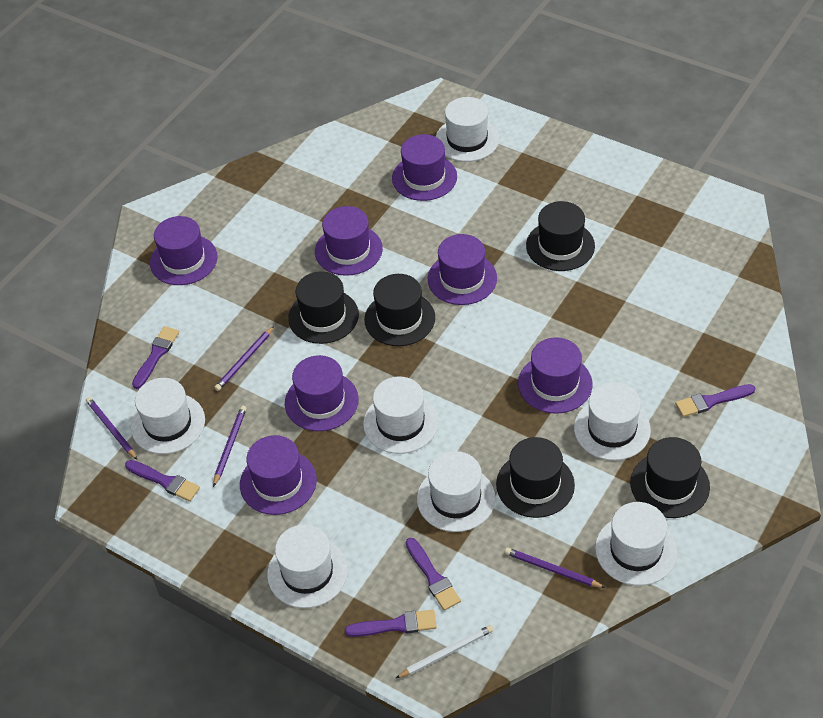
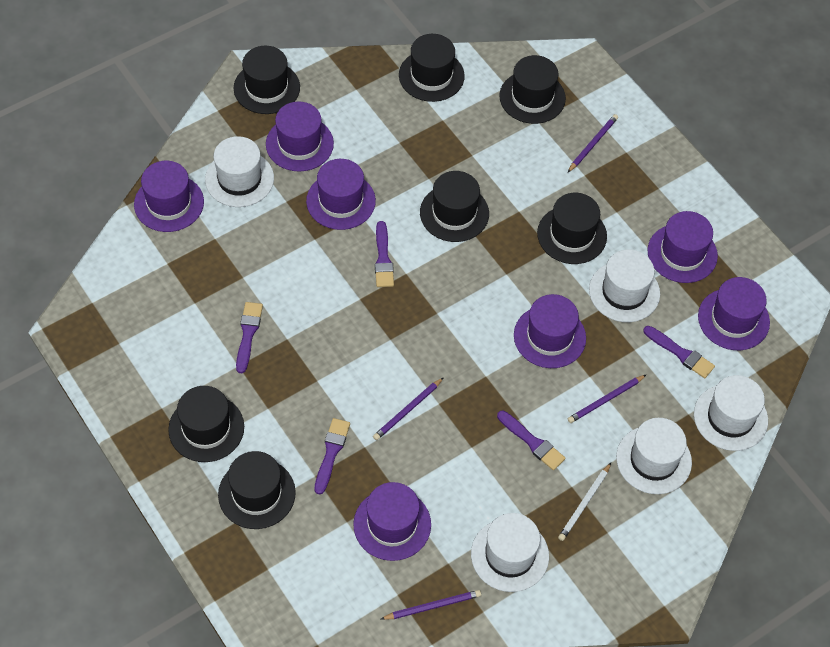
black hat: [288,271,359,344] [364,274,435,346] [496,437,575,518] [526,201,595,271] [630,437,710,518] = 5 -> [168,386,244,462] [218,451,296,529] [233,46,300,114] [399,34,465,102] [420,171,489,242] [499,55,566,124] [537,193,607,264] = 7
white hat: [131,378,205,454] [267,524,348,608] [363,377,438,454] [417,451,495,532] [436,97,499,162] [574,382,651,461] [595,502,677,586] = 7 -> [205,136,274,207] [471,513,549,592] [589,249,660,322] [616,418,692,494] [694,375,768,451] = 5

